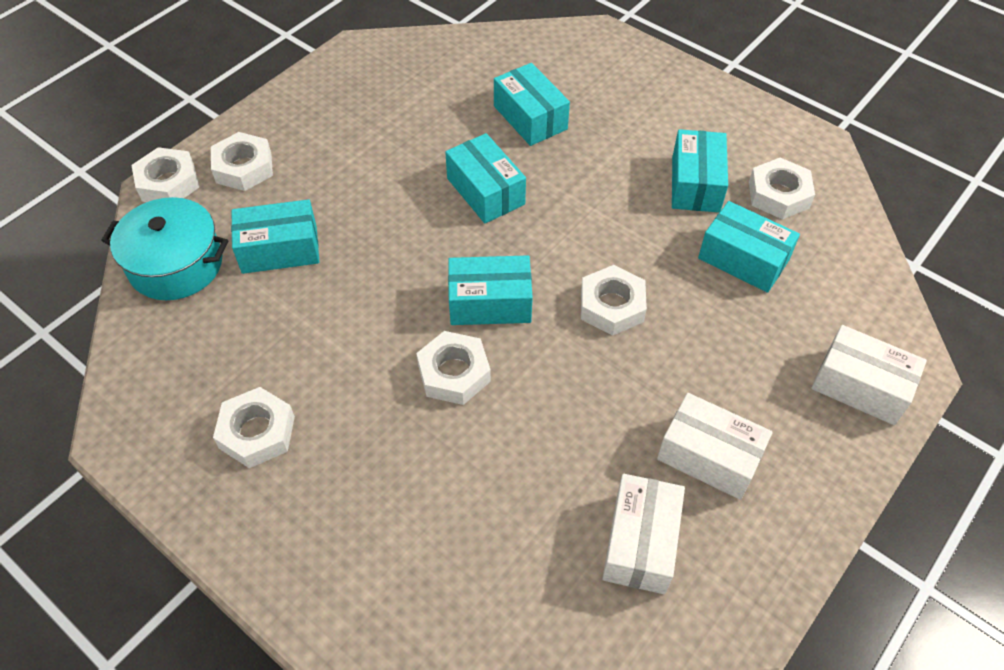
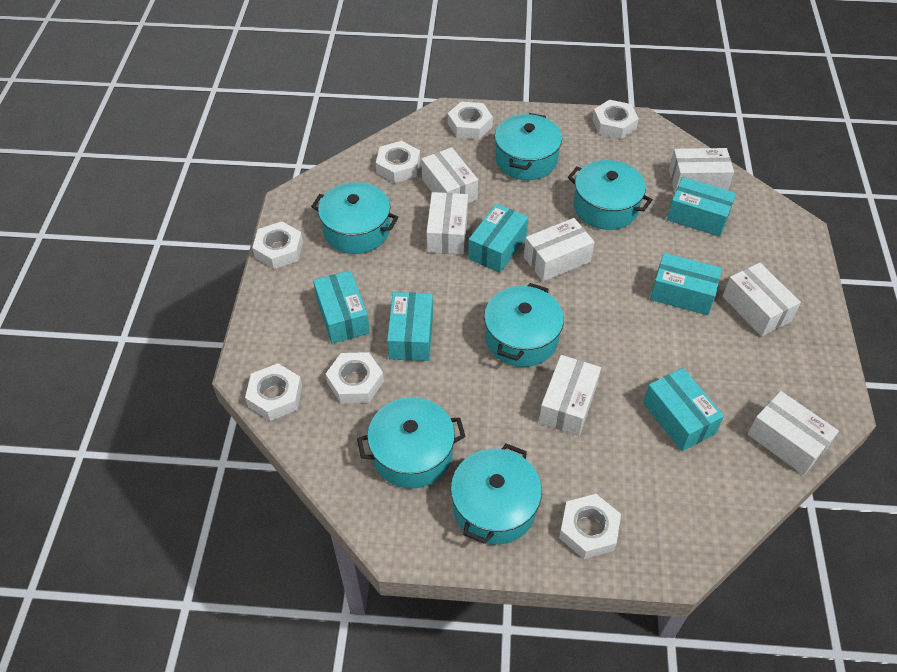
turquoise pot: [101,197,228,300] = 1 -> [311,182,399,254] [357,397,466,489] [451,444,542,545] [484,283,564,367] [495,113,562,180] [568,160,653,230] = 6
white box: [602,474,685,594] [657,393,773,500] [812,325,927,425] = 3 -> [421,147,478,203] [426,192,468,255] [524,218,595,282] [539,355,601,436] [669,148,734,193] [723,263,801,337] [748,391,839,475] = 7
white nut: [131,147,199,202] [211,132,273,191] [213,387,295,468] [416,331,491,405] [581,265,647,336] [749,158,815,220] = 6 -> [245,364,302,421] [252,222,303,269] [326,352,384,404] [376,141,420,183] [448,101,493,139] [559,494,621,559] [592,100,639,139] = 7

